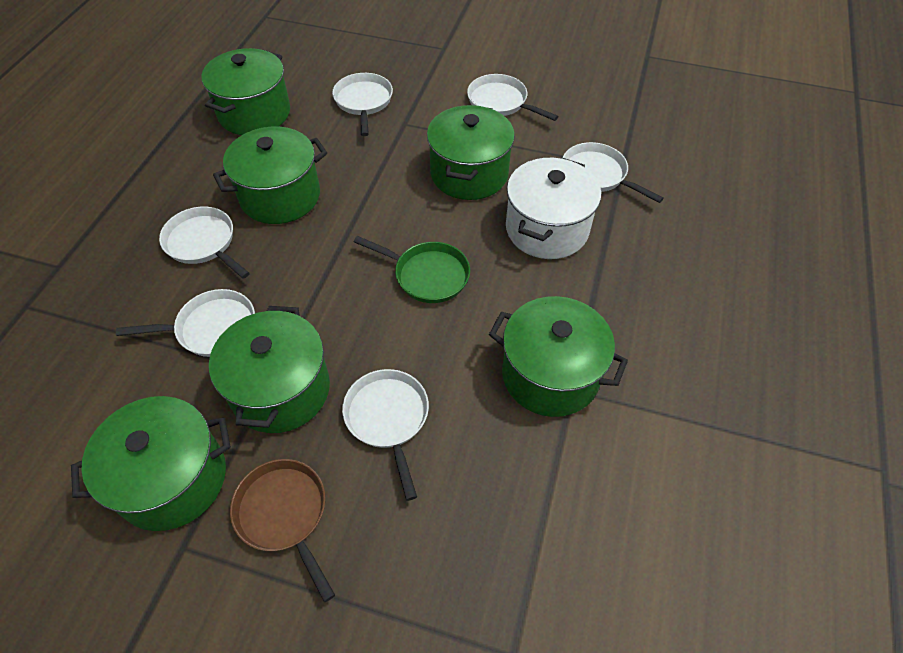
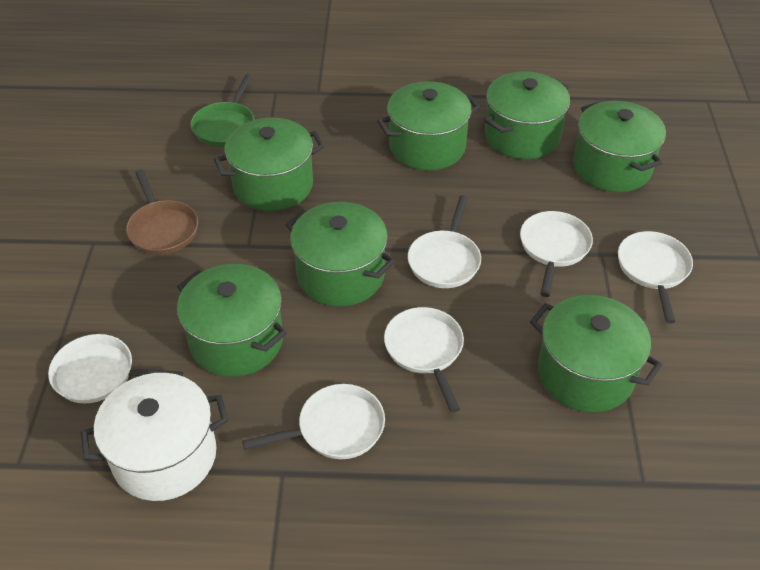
green pot: [71,396,231,531] [201,48,290,135] [209,306,330,433] [213,127,327,224] [427,105,515,200] [489,296,628,417] = 6 -> [177,264,287,377] [214,118,325,211] [285,202,395,307] [377,81,480,171] [484,71,570,159] [530,295,662,413] [573,101,666,192] = 7

